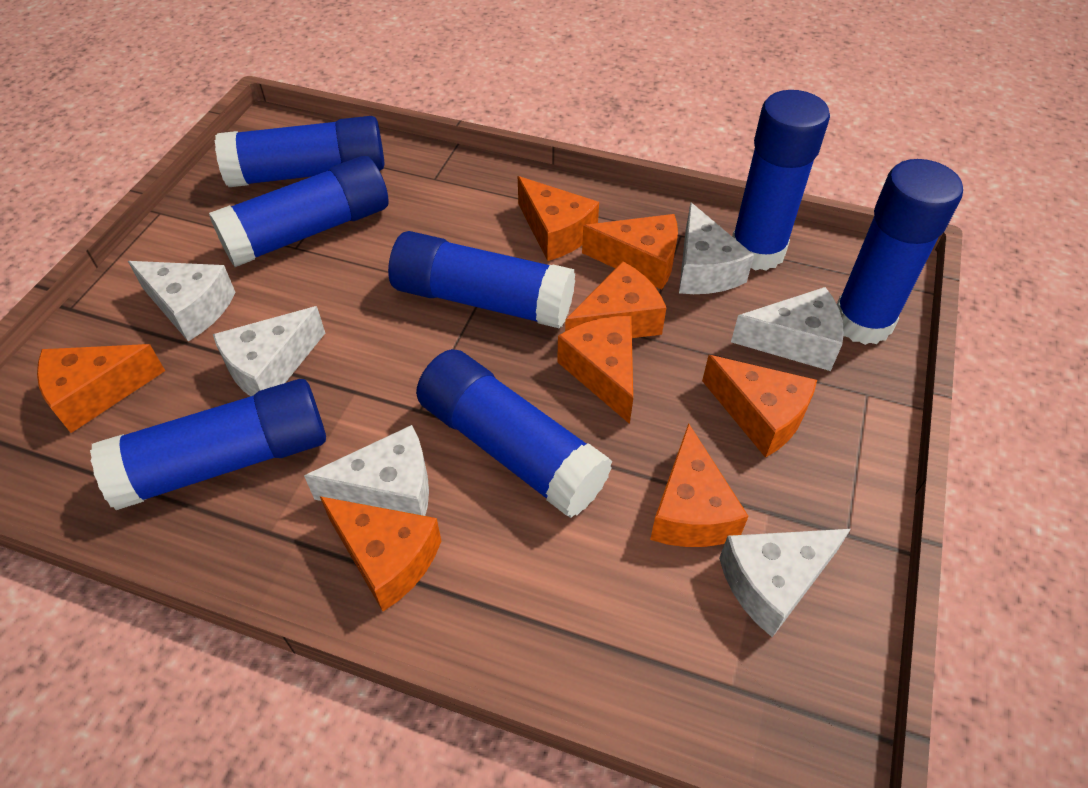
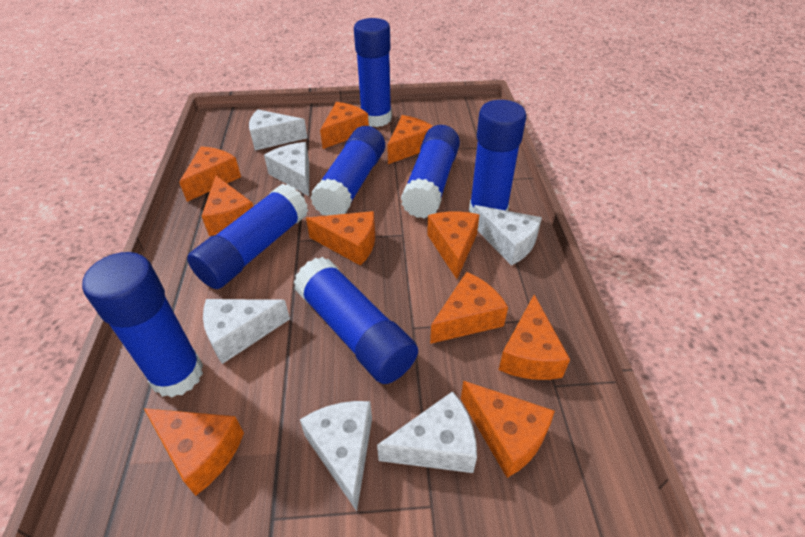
orange cheese: [37,344,165,433] [320,496,441,611] [518,176,599,261] [557,316,633,424] [565,261,666,338] [582,214,678,290] [650,423,748,547] [702,355,817,458] = 8 -> [144,408,244,496] [179,146,241,202] [202,176,253,236] [306,211,375,266] [320,102,369,149] [387,115,433,164] [427,211,480,279] [430,272,508,344] [461,381,555,478] [499,295,570,380] = 10

